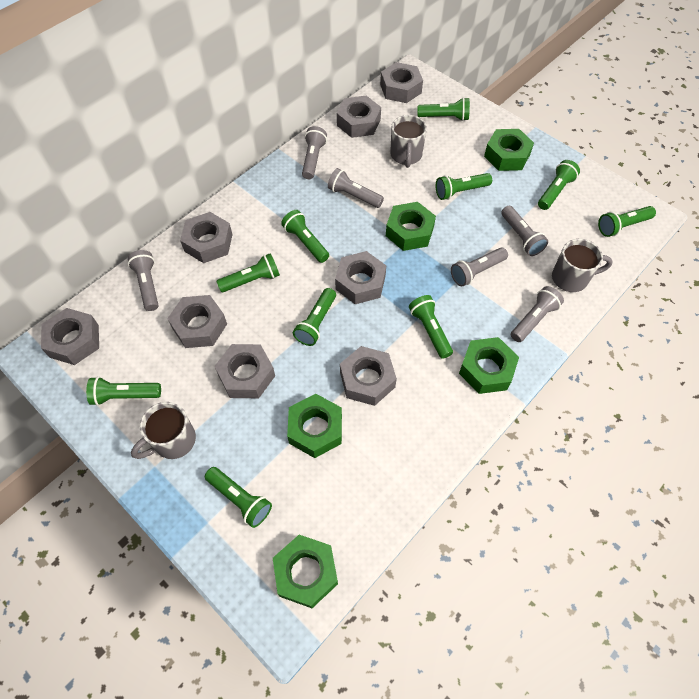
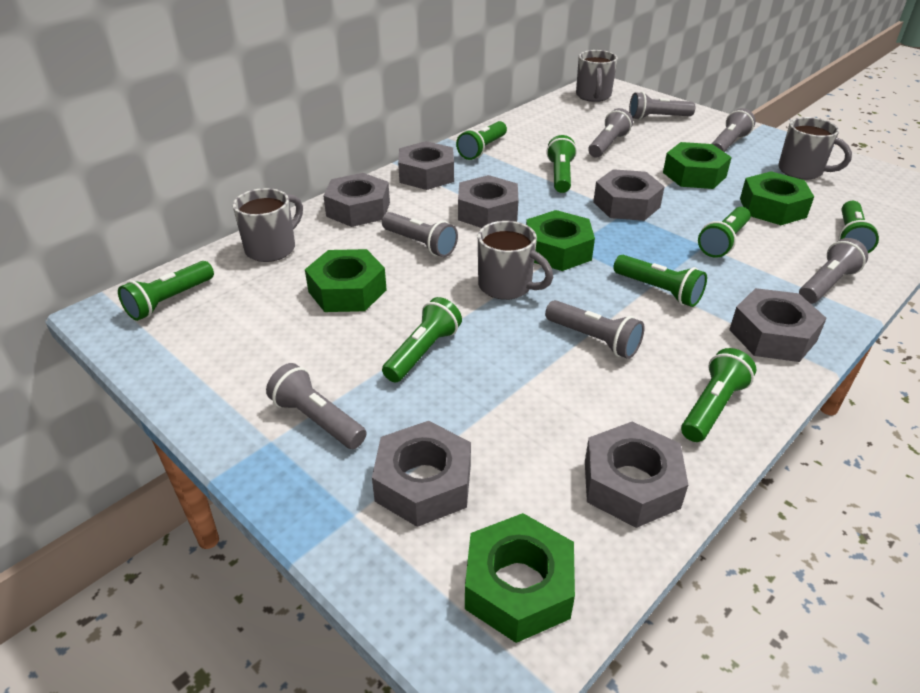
green flashlight: [86,377,161,406] [205,467,272,528] [217,253,280,292] [281,210,329,263] [293,288,336,346] [409,295,453,359] [418,97,470,121] [436,173,492,200] [538,160,580,210] [598,206,656,237] = 10 -> [118,261,214,321] [382,297,462,383] [456,121,507,160] [546,135,577,193] [613,255,707,307] [681,348,756,442] [698,207,751,258] [838,201,879,253] = 8
grey flashlight: [128,250,159,311] [302,126,327,179] [328,168,384,208] [451,248,508,286] [501,206,548,256] [511,286,564,342] = 6 -> [266,363,367,449] [382,212,458,257] [545,300,645,359] [588,108,633,157] [629,92,695,120] [712,108,756,152] [799,238,868,304] = 7
grey mug: [131,402,196,459] [390,115,427,168] [552,239,613,292] = 3 -> [233,188,303,262] [478,221,553,300] [576,50,618,102] [778,117,852,180] = 4
grey nut: [41,308,99,365] [167,295,227,348] [180,212,233,263] [215,344,275,398] [335,251,386,304] [337,96,381,138] [340,346,397,406] [380,62,423,103] = 8 -> [323,173,390,227] [372,421,471,527] [398,141,454,190] [458,175,518,228] [585,422,688,528] [593,169,665,221] [729,288,827,362] = 7

